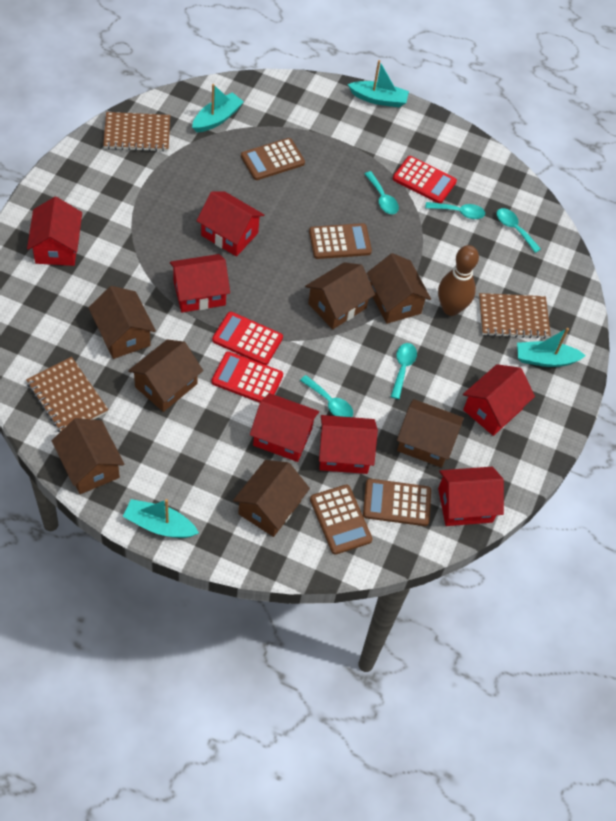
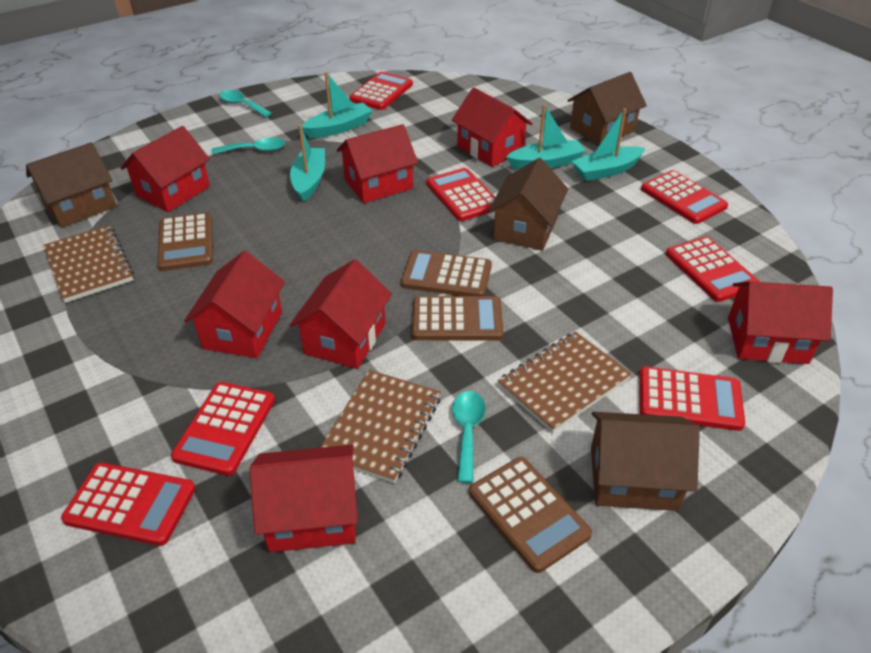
brown bowling pin: [438,245,479,316] = 1 -> none = 0
brown house: [52,418,125,494] [88,286,156,359] [128,339,203,412] [233,460,310,537] [305,262,375,329] [367,253,431,324] [397,399,464,468] = 7 -> [26,142,116,228] [488,158,568,251] [567,72,647,146] [591,412,700,511] = 4
red calculator: [212,312,283,365] [212,351,283,403] [393,156,457,203] = 3 -> [61,462,196,546] [171,382,275,476] [349,72,413,110] [426,168,495,221] [639,367,745,431] [641,170,728,224] [666,236,760,302] = 7
turquoise spoon: [300,375,353,417] [365,171,399,214] [391,343,417,399] [425,202,485,219] [496,208,541,253] = 5 -> [212,138,285,154] [219,90,272,117] [452,391,486,483] = 3

